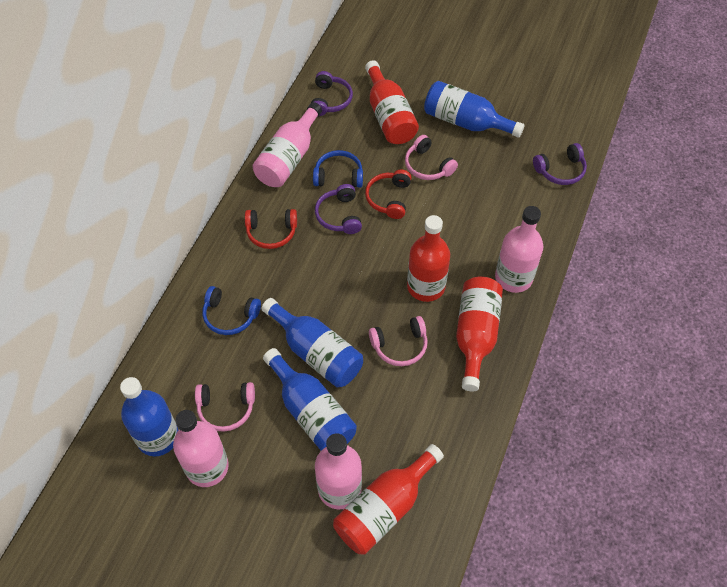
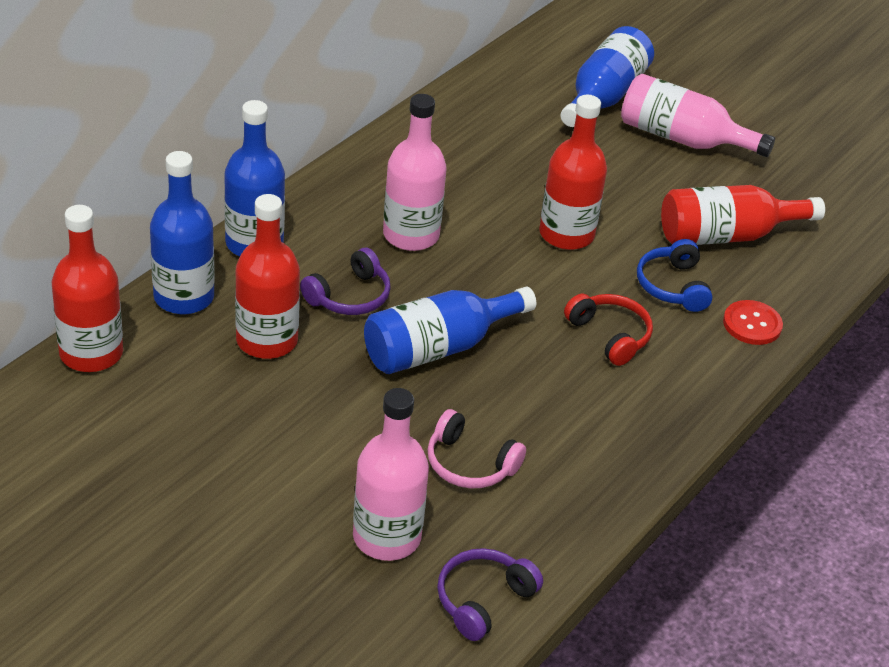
blue headphones: [202,286,261,335] [313,150,363,188] = 2 -> [637,239,713,312] = 1
pink bottle: [173,410,229,487] [252,102,322,187] [315,433,362,509] [495,206,543,293] = 4 -> [353,388,429,561] [383,94,447,251] [621,74,775,157] = 3
pink headphones: [195,382,255,432] [369,316,428,366] [405,135,458,180] = 3 -> [427,409,526,488] = 1
purple headphones: [311,71,353,116] [315,184,362,234] [533,143,587,185] = 3 -> [300,248,391,315] [437,548,543,641] = 2
red button: none = 0 -> [723,300,783,345] = 1
red headphones: [245,209,297,249] [365,170,412,219] = 2 -> [564,294,653,366] = 1

